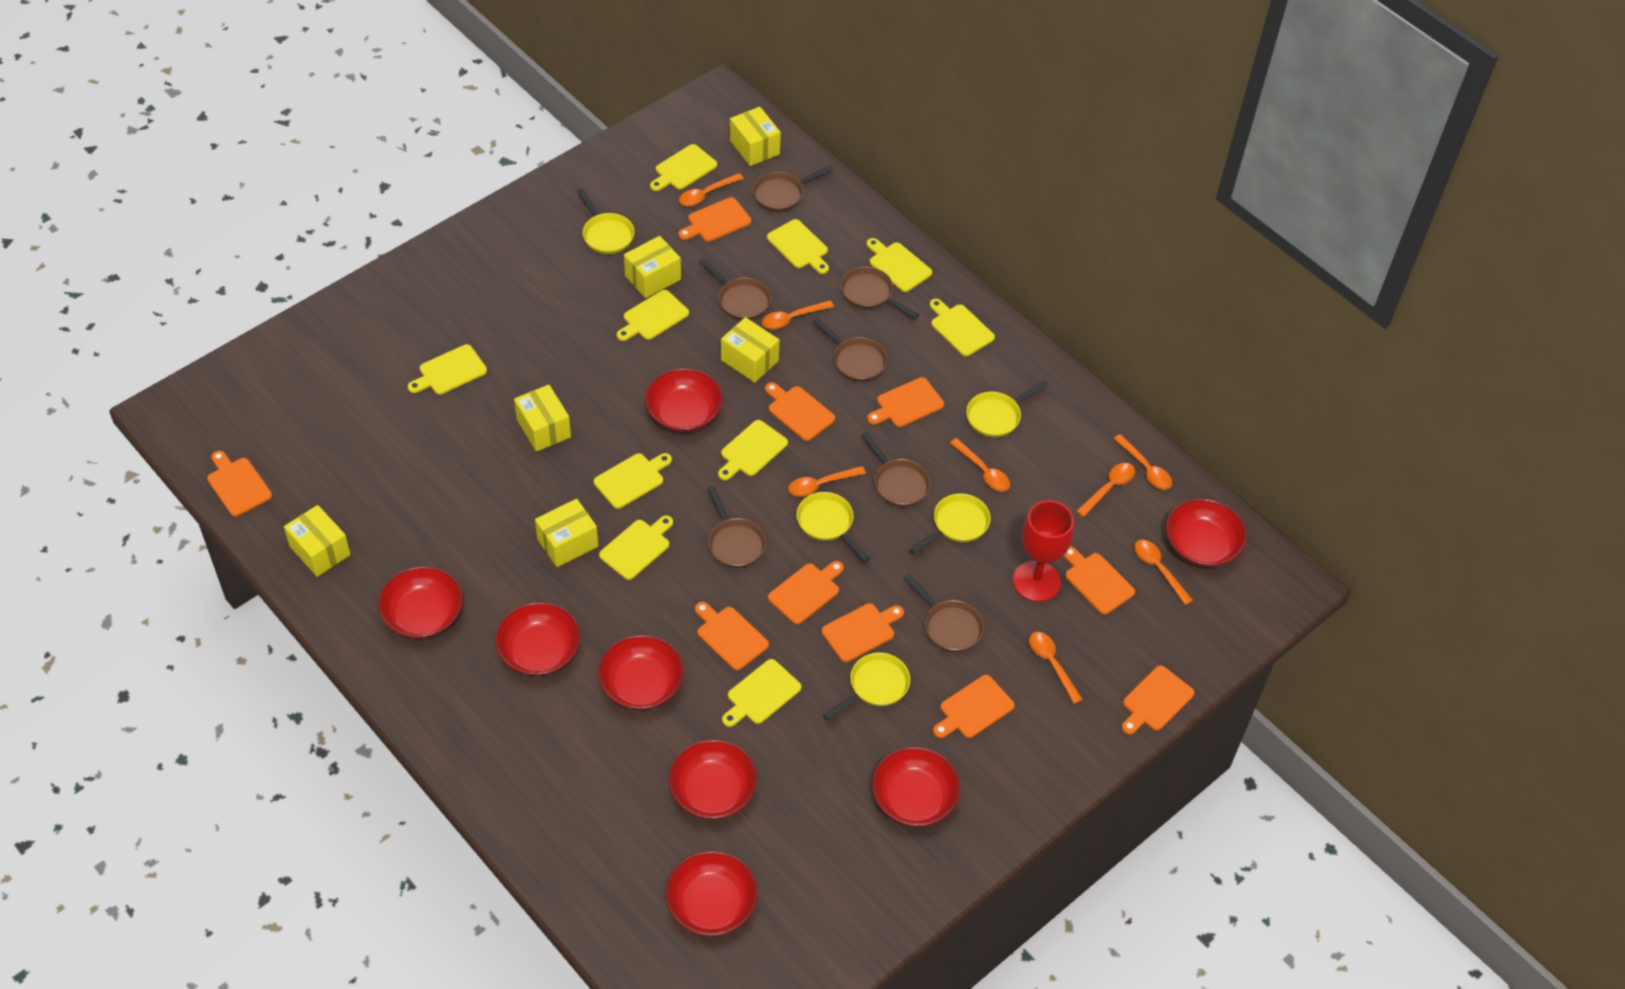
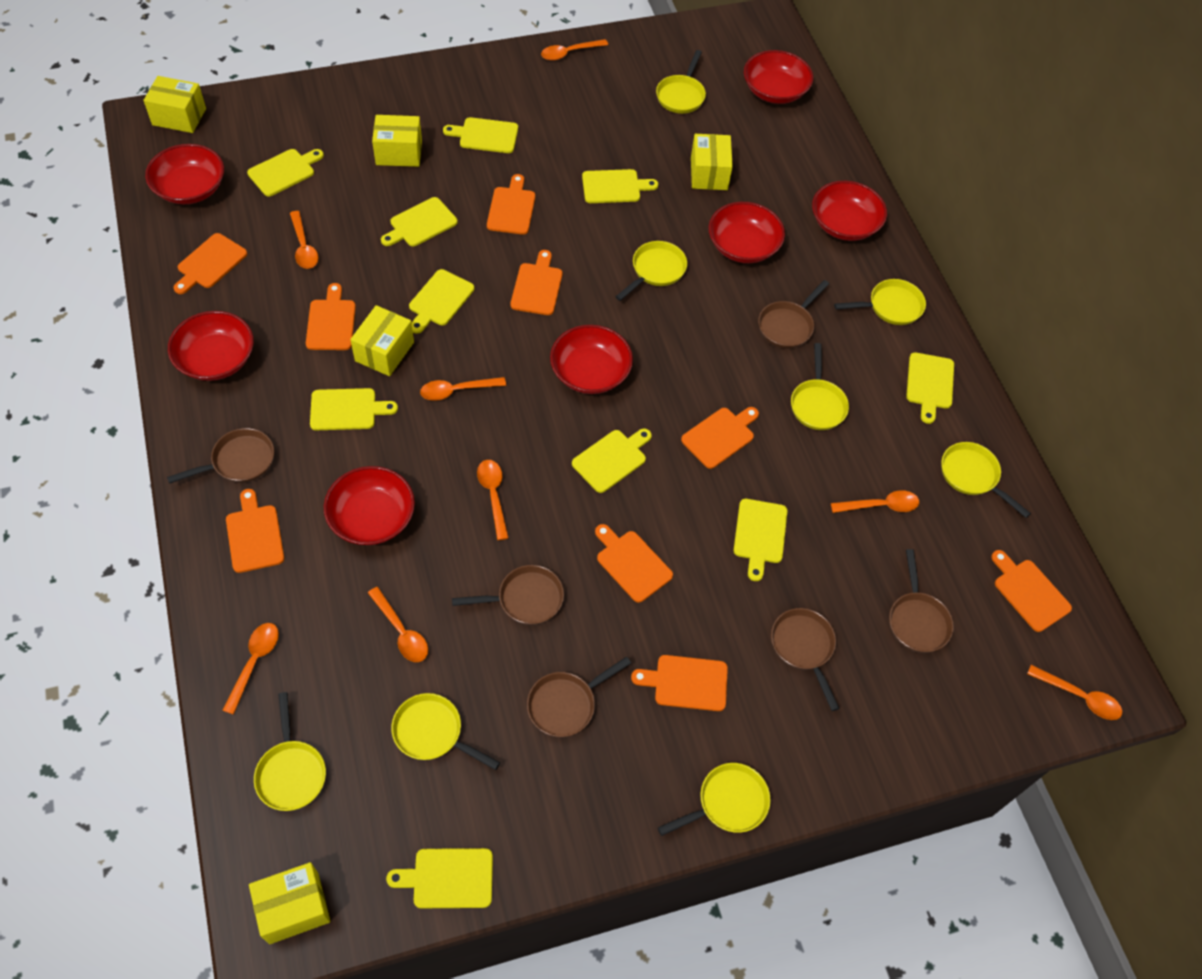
brown pan: [699,258,771,320] [707,486,766,568] [753,165,833,212] [812,317,887,382] [841,266,919,319] [861,431,930,507] [904,574,984,652] = 7 -> [167,428,274,484] [452,565,564,625] [527,657,631,737] [758,280,829,349] [771,608,840,711] [889,549,954,653] = 6
orange cutting board: [207,451,272,516] [678,197,751,242] [695,602,769,670] [765,382,835,441] [768,561,844,624] [821,603,904,662] [867,377,944,427] [933,675,1015,738] [1064,546,1135,614] [1122,665,1194,734] = 10 -> [174,233,247,294] [226,489,284,573] [306,283,356,350] [487,174,535,235] [510,250,562,315] [595,524,673,603] [631,655,728,711] [681,407,759,469] [991,550,1072,632] = 9
red bowl: [378,566,463,639] [495,602,581,676] [598,635,684,710] [645,368,723,432] [666,851,758,936] [668,739,757,819] [872,747,960,826] [1166,498,1247,567] = 8 -> [145,144,224,204] [168,311,254,381] [324,466,415,545] [550,325,633,394] [708,202,785,263] [744,50,813,104] [812,181,887,241] = 7
red goblet: [1013,500,1074,602] = 1 -> none = 0
yellow box: [284,505,351,577] [514,385,571,452] [535,499,598,567] [624,236,681,298] [721,317,779,383] [730,107,781,166] = 6 -> [143,76,206,133] [249,862,330,944] [350,305,414,376] [372,115,422,167] [691,134,733,190] = 5
yellow pan: [577,188,635,254] [797,492,870,562] [823,653,910,720] [910,493,991,554] [966,380,1048,438] = 5 -> [254,692,326,811] [391,693,500,770] [616,241,687,301] [656,50,706,114] [658,763,771,836] [791,343,849,430] [834,279,926,325] [941,442,1031,518] = 8

